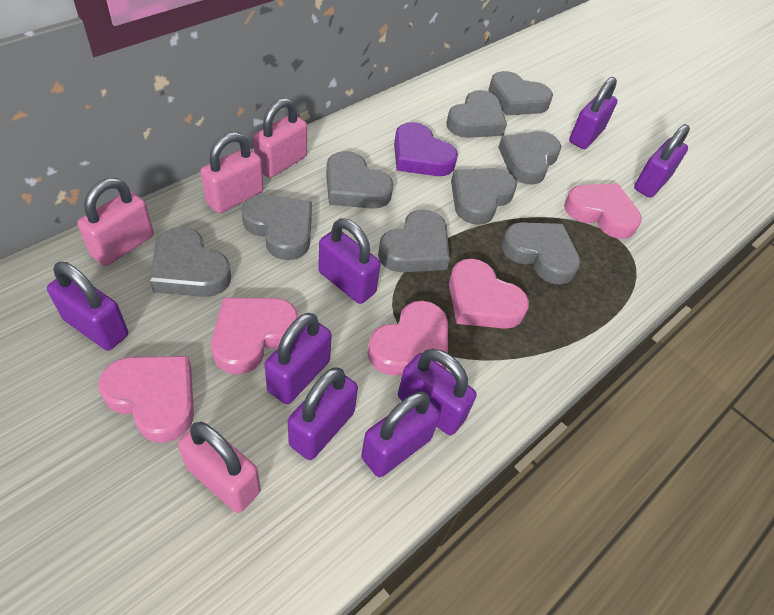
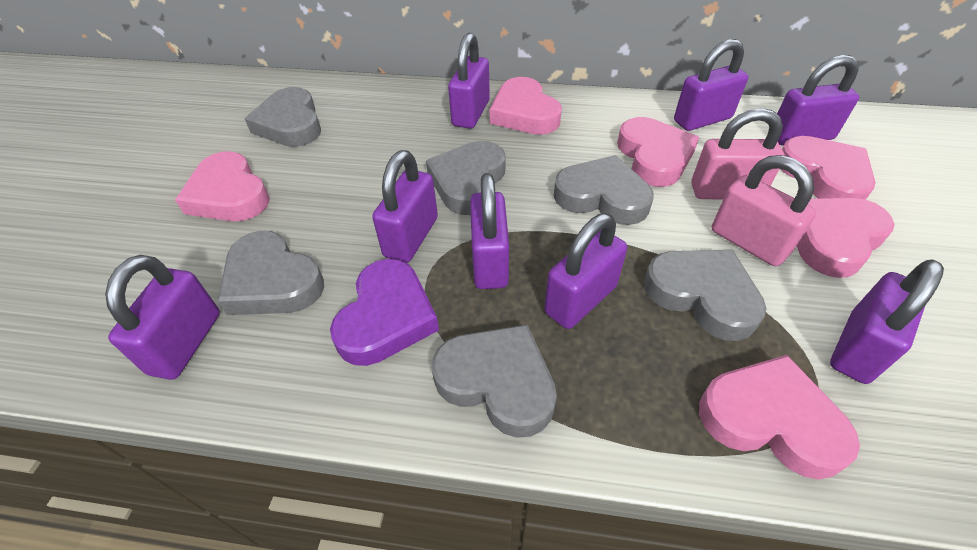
grey heart: [150,227,231,297] [242,194,312,260] [326,151,394,209] [378,210,450,272] [447,90,507,138] [451,168,517,225] [489,71,553,116] [498,131,561,185] [501,222,581,285] = 9 -> [217,231,324,315] [245,87,321,147] [426,141,506,215] [432,324,557,438] [554,155,654,225] [644,250,767,341] = 6
pink heart: [98,356,194,443] [211,298,298,374] [368,301,448,375] [449,258,529,329] [564,183,642,239] = 5 -> [175,151,270,221] [490,77,562,135] [617,117,699,187] [699,355,860,480] [781,136,876,200] [797,198,895,278] = 6
pink padlock: [77,178,154,266] [178,422,261,513] [201,132,263,213] [253,98,307,178] = 4 -> [691,108,785,199] [712,155,816,266] = 2

